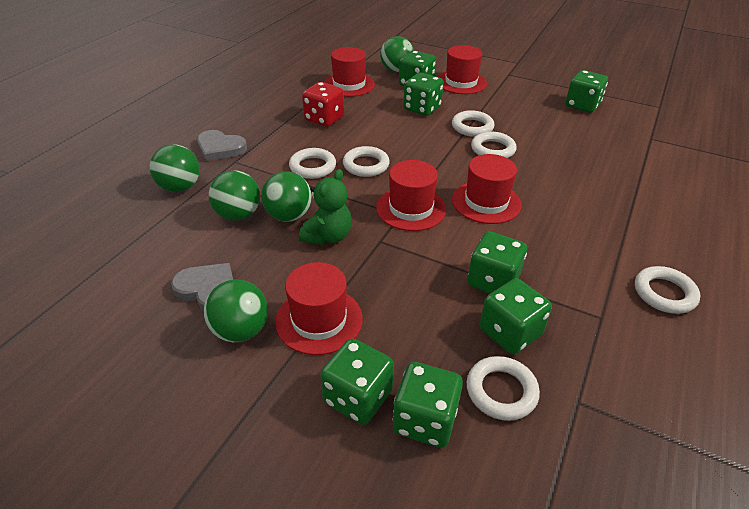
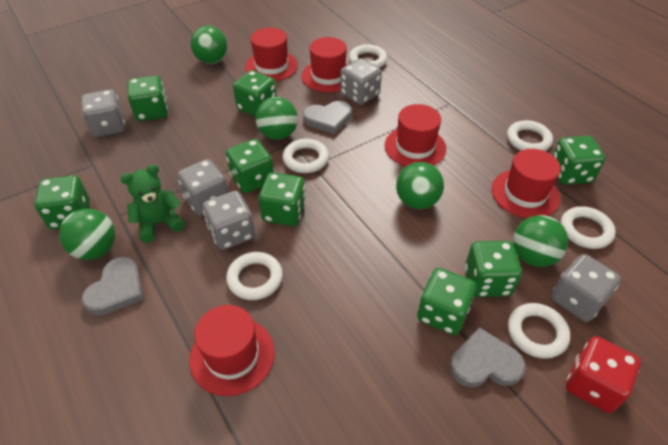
green dice: [320,338,394,425] [393,362,463,448] [399,51,436,86] [403,72,444,116] [467,231,527,294] [480,278,552,354] [565,70,608,113] = 7 -> [34,175,90,229] [127,76,168,121] [226,139,273,193] [233,70,277,117] [259,172,306,226] [417,268,476,335] [465,241,522,297] [553,136,605,185] = 8
grey dice: none = 0 -> [81,89,125,137] [177,159,229,216] [203,191,255,250] [340,58,382,105] [551,254,621,322] = 5
grey heart: [171,263,233,310] [197,130,247,161] = 2 -> [82,257,143,316] [303,101,352,134] [450,327,526,388] = 3

